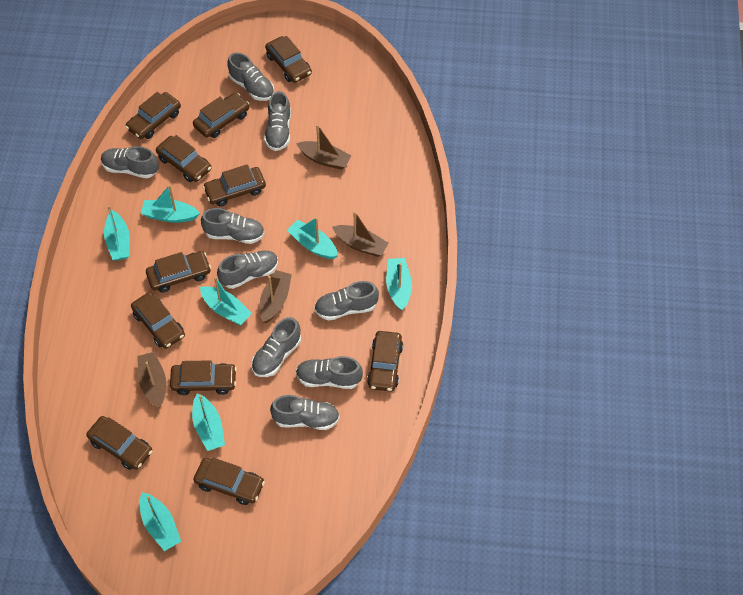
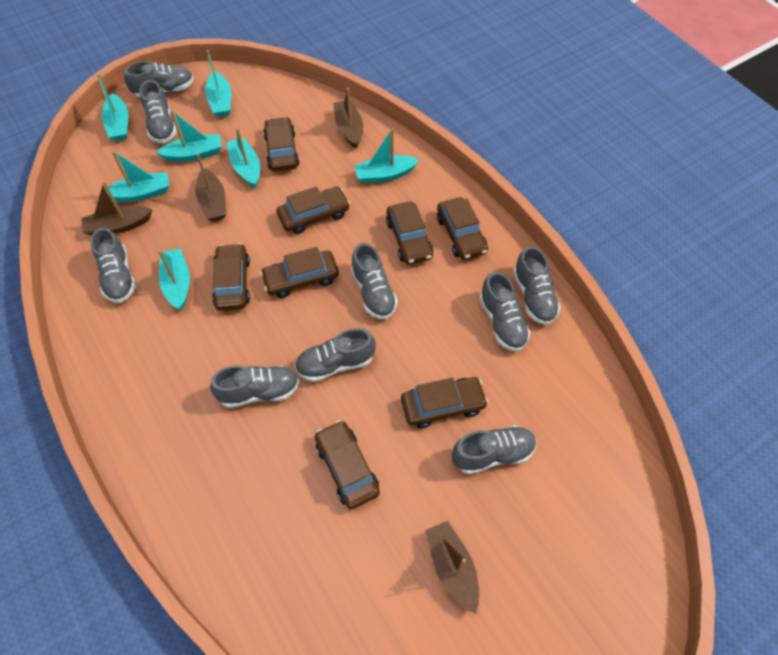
brown car: [86,416,153,470] [125,92,181,139] [131,292,185,349] [146,251,211,293] [156,135,212,182] [170,360,237,395] [193,93,249,138] [193,457,265,505] [203,164,266,207] [265,36,312,83] [367,331,403,392] = 11 -> [212,243,250,311] [260,247,339,298] [263,117,300,172] [276,186,350,234] [315,420,380,509] [386,202,433,265] [401,377,488,428] [437,197,488,260] = 8

